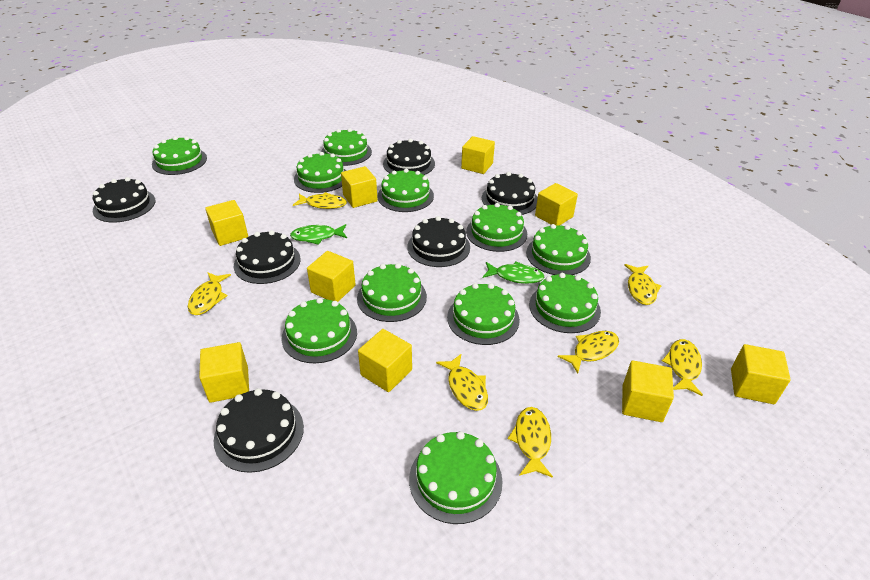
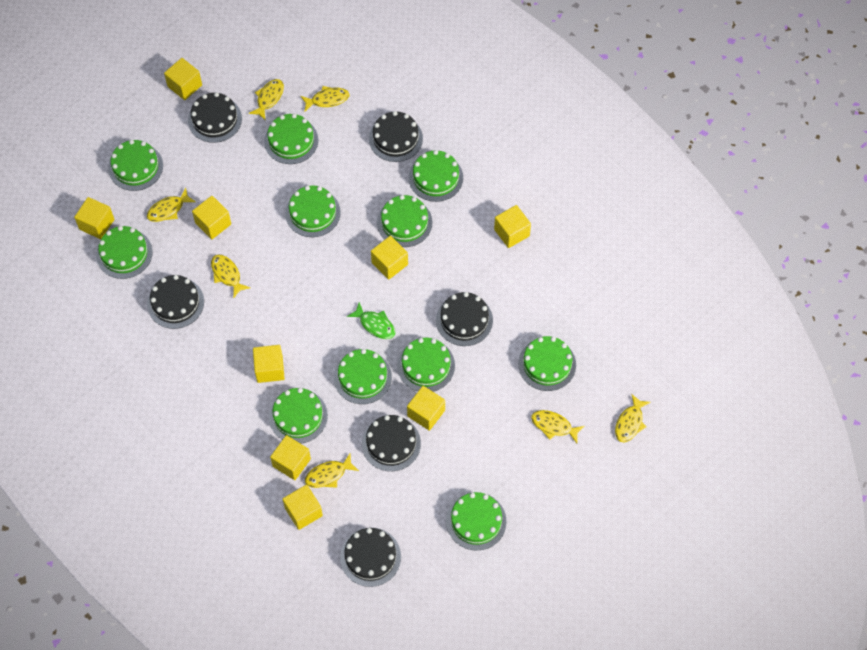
green fish: [290,224,347,245] [483,261,544,284] = 2 -> [347,302,395,339] = 1

